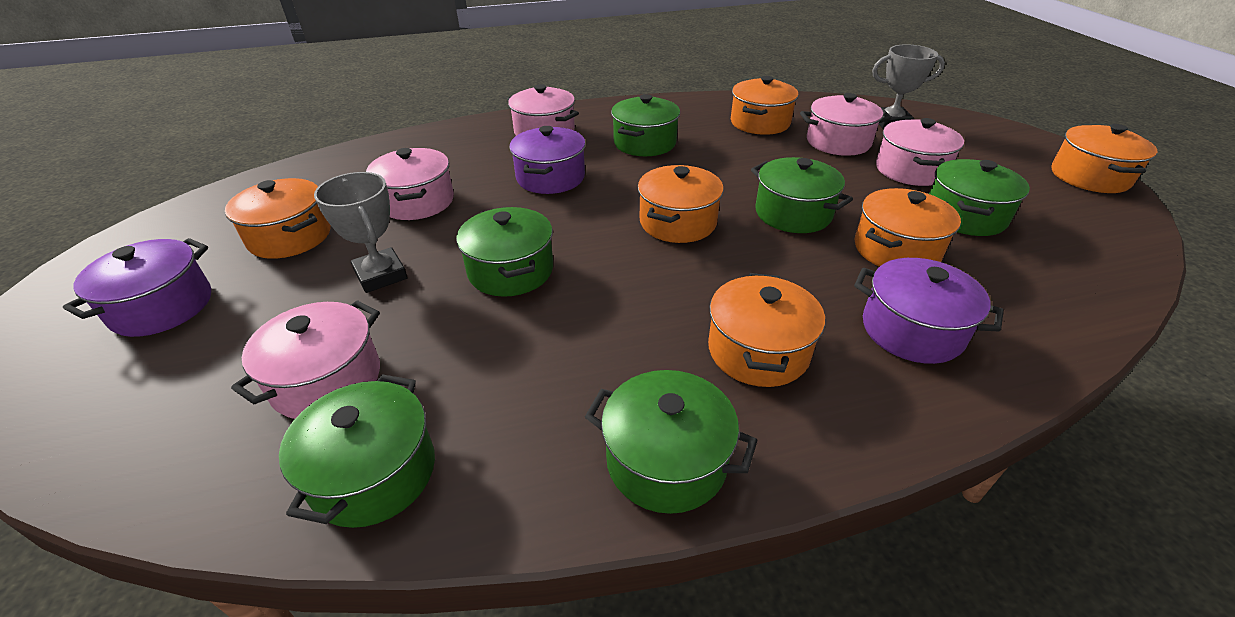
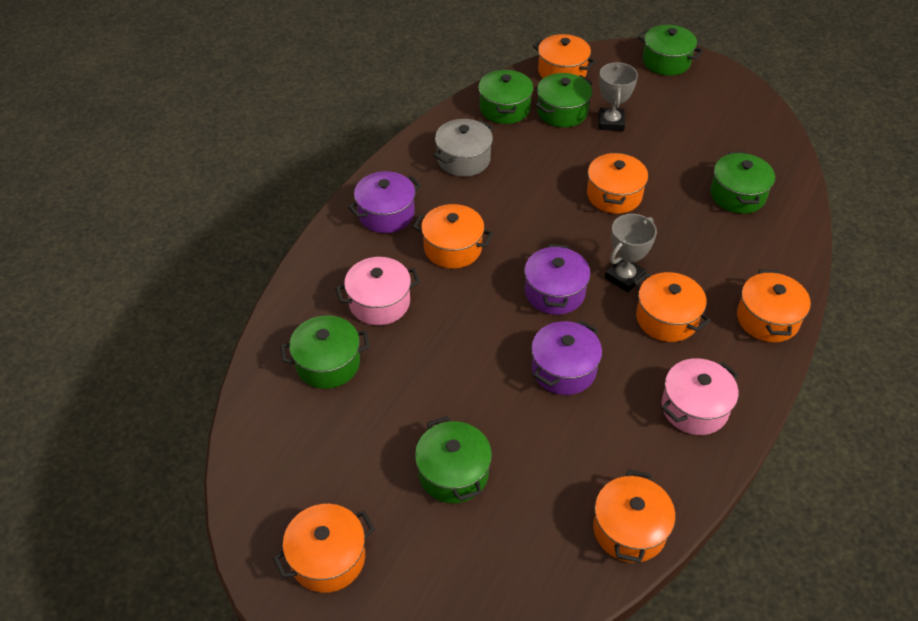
grey pot: none = 0 -> [433,119,494,177] = 1
orange pot: [225,178,331,259] [638,165,724,243] [708,273,825,387] [731,76,798,135] [855,188,961,267] [1052,124,1157,193] = 6 -> [273,504,375,593] [413,204,493,269] [533,34,596,78] [587,151,648,214] [593,470,676,563] [634,272,711,342] [737,270,811,342] = 7
pink pot: [231,300,380,419] [366,148,454,220] [507,84,579,136] [800,93,891,156] [876,118,964,186] = 5 -> [335,257,420,325] [661,358,739,435] = 2

